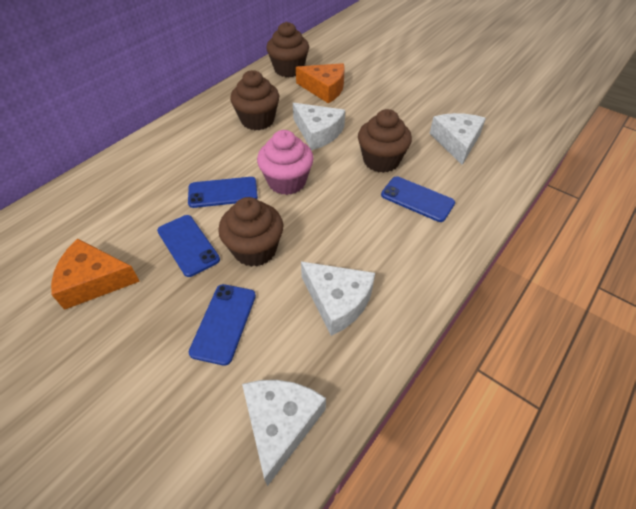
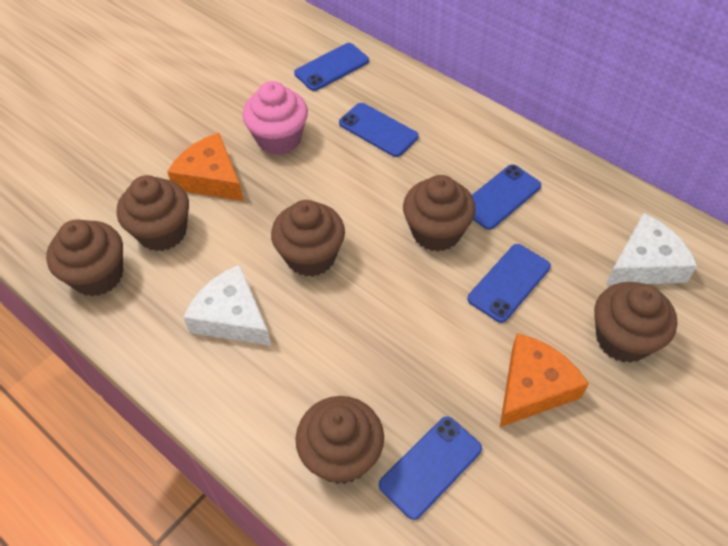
blue phone: [157,215,220,277] [188,177,258,208] [189,284,256,366] [381,176,455,222] = 4 -> [294,43,369,91] [339,103,419,157] [379,416,482,520] [468,244,551,323] [472,164,541,230] = 5
brown cupcake: [218,197,283,267] [230,70,279,130] [266,22,309,77] [358,109,412,173] = 4 -> [46,219,123,296] [117,175,189,251] [271,200,345,277] [295,396,384,484] [403,175,476,252] [594,282,677,363] = 6
white cheese: [242,380,326,486] [293,103,345,150] [301,261,375,336] [430,113,486,165] = 4 -> [183,265,271,346] [606,213,697,285] = 2

